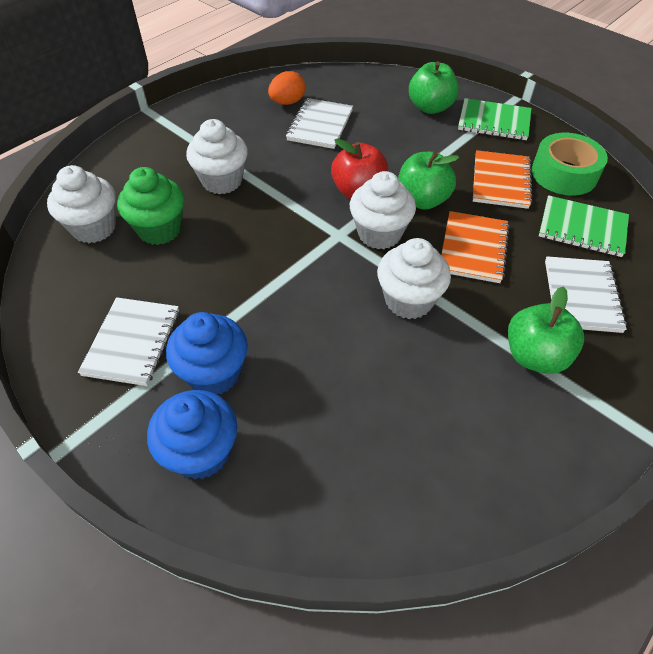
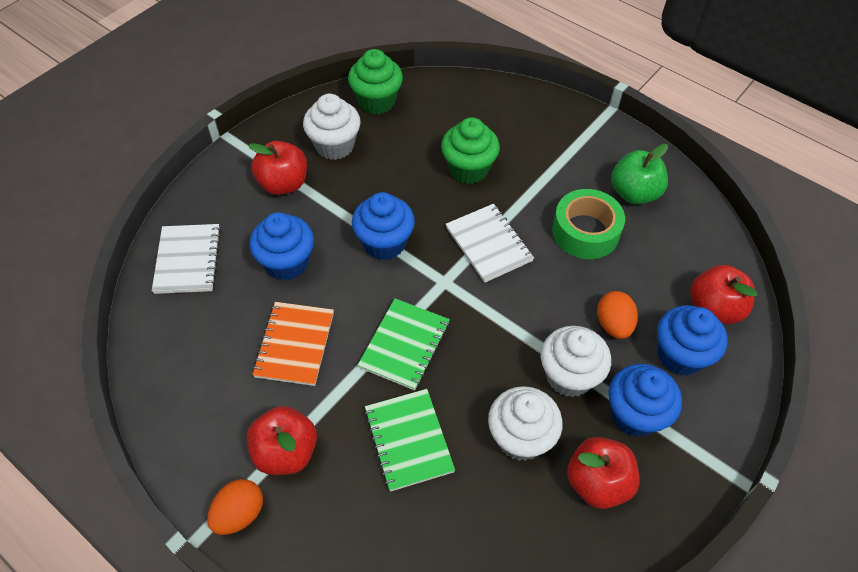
blue cupcake: [147,390,237,479] [166,312,248,395] = 2 -> [249,212,314,280] [352,192,415,260] [608,364,682,437] [657,305,728,376] = 4
green apple: [398,152,459,210] [409,61,459,114] [508,287,584,374] = 3 -> [611,144,668,204] = 1
green cupcake: [117,167,184,245] = 1 -> [348,49,403,114] [441,117,500,184] = 2
orange egg: [268,71,305,105] = 1 -> [207,479,263,535] [597,291,638,339] = 2
orange notebook: [441,211,510,283] [473,150,533,209] = 2 -> [252,302,334,386] = 1
red apple: [331,138,388,199] = 1 -> [247,406,317,475] [248,141,307,195] [567,437,640,509] [690,265,758,324] = 4
white cupcake: [47,165,116,243] [186,119,248,194] [350,171,416,249] [377,238,451,319] = 4 -> [303,94,361,160] [488,386,563,461] [541,326,611,397] = 3
white notebook: [78,297,179,386] [286,98,353,149] [545,256,627,333] = 3 -> [152,224,221,294] [446,204,534,283] = 2

